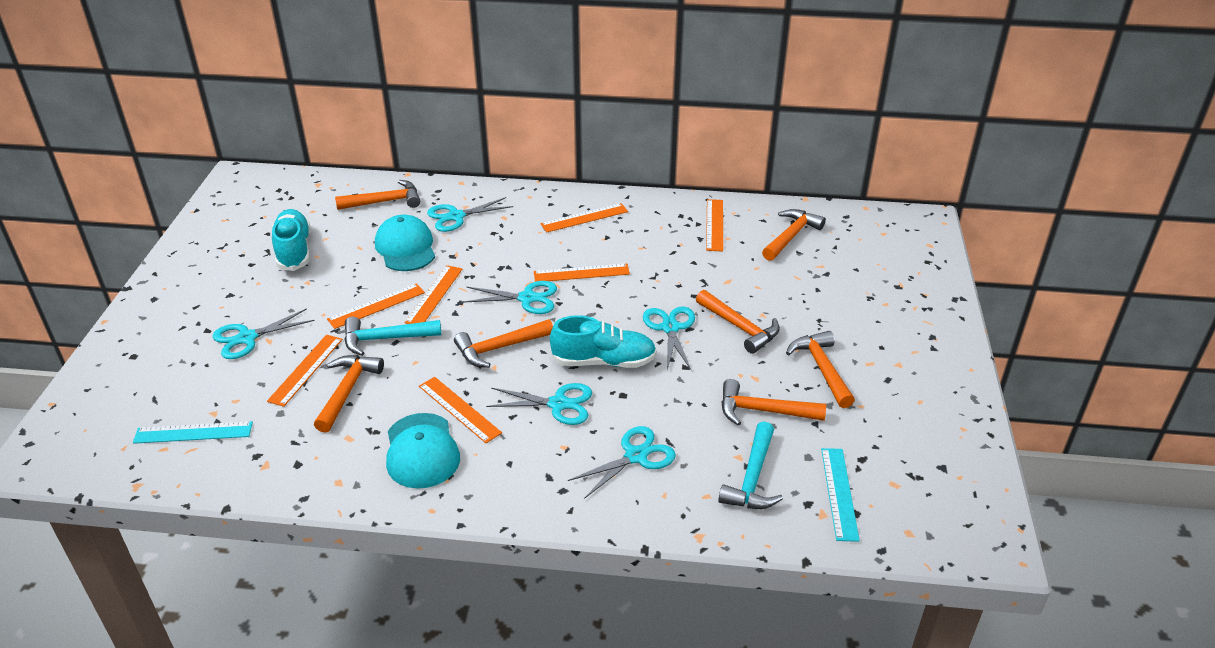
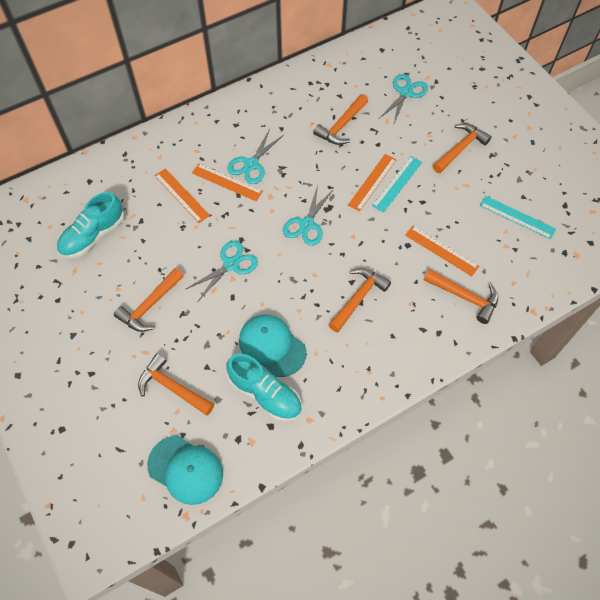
orange hammer: [314,355,384,433] [335,180,420,210] [454,319,553,368] [696,290,780,354] [721,379,826,426] [762,209,826,261] [786,331,855,408] = 7 -> [114,268,184,332] [138,353,214,416] [313,94,368,145] [328,268,391,333] [424,269,498,324] [433,123,492,173] = 6
orange ruler: [267,335,343,407] [327,283,425,329] [405,265,462,324] [419,377,502,443] [534,263,630,282] [541,203,628,233] [706,199,723,252] = 7 -> [154,168,210,223] [192,163,263,201] [348,154,397,212] [405,226,479,276] = 4
turquoise hammer: [344,317,441,356] [718,422,783,509] = 2 -> none = 0
turquoise scissors: [212,308,315,359] [427,197,513,232] [463,281,557,314] [486,383,592,425] [568,426,676,499] [643,307,695,370] = 6 -> [186,241,258,301] [227,129,283,184] [283,185,334,246] [380,74,428,126] = 4

